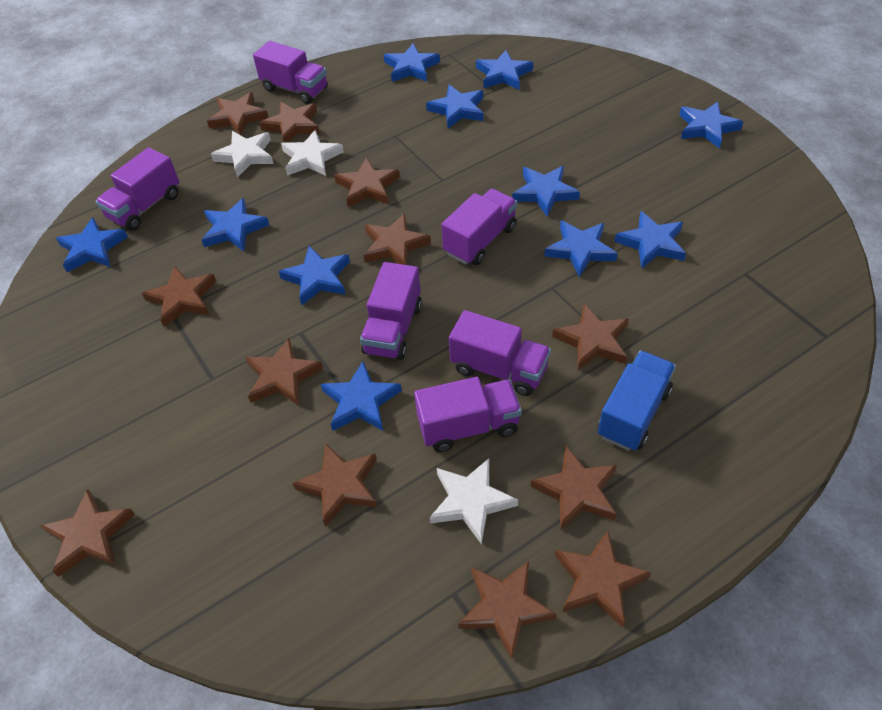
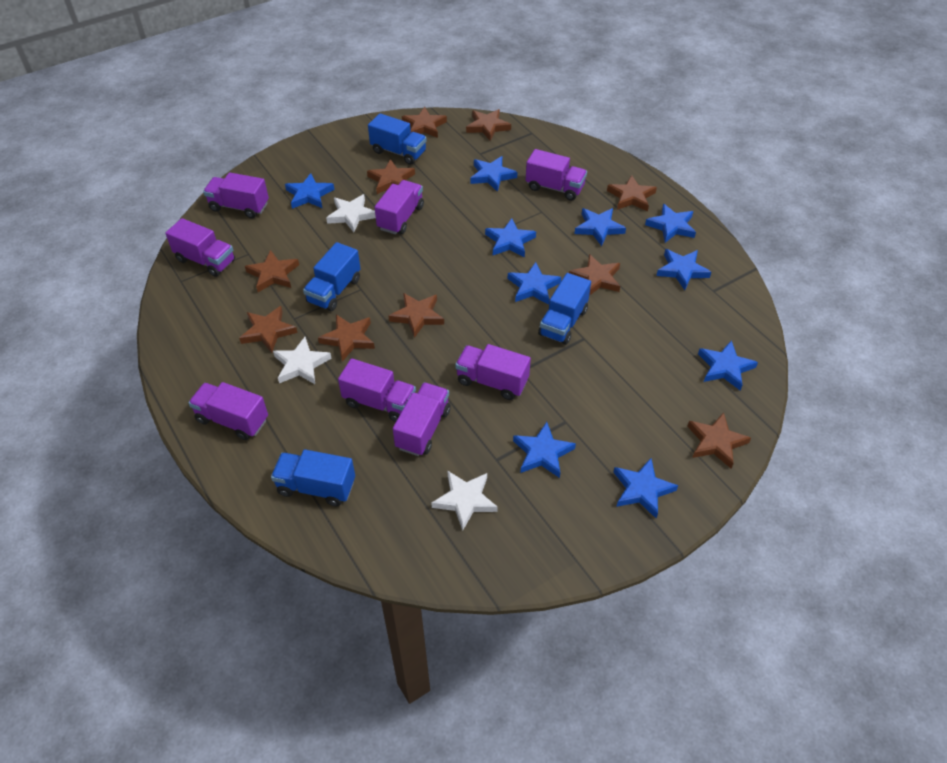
blue star: [56,217,128,272] [201,198,269,252] [279,246,350,305] [321,361,402,431] [384,43,440,82] [426,85,484,128] [476,50,533,90] [512,166,580,217] [544,220,618,278] [614,211,686,269] [679,101,743,149] = 11 -> [285,173,334,209] [470,156,517,192] [485,218,536,258] [508,262,561,305] [513,422,576,478] [575,208,626,246] [613,458,678,518] [645,204,696,243] [656,249,711,290] [698,340,758,390] = 10
blue truck: [598,351,676,451] = 1 -> [271,449,355,507] [303,242,361,311] [368,113,427,165] [538,273,591,345] = 4
brown star: [41,489,135,577] [142,266,216,327] [207,92,269,135] [245,338,323,406] [259,102,320,142] [293,443,378,527] [334,157,400,207] [364,213,431,265] [458,561,557,659] [531,446,617,530] [552,303,629,370] [555,531,651,627] = 12 -> [239,306,298,353] [245,250,299,292] [318,315,375,362] [367,159,415,194] [389,293,444,338] [402,107,447,138] [466,109,511,141] [569,254,620,296] [607,175,657,211] [687,412,751,468] = 10
purple truck: [95,147,180,230] [253,41,328,104] [360,262,422,360] [414,377,522,452] [441,189,517,265] [449,310,551,396] = 6 -> [165,218,235,277] [188,382,268,440] [203,172,269,218] [338,358,416,422] [375,180,424,234] [393,382,450,456] [455,344,531,400] [526,149,587,201] = 8

